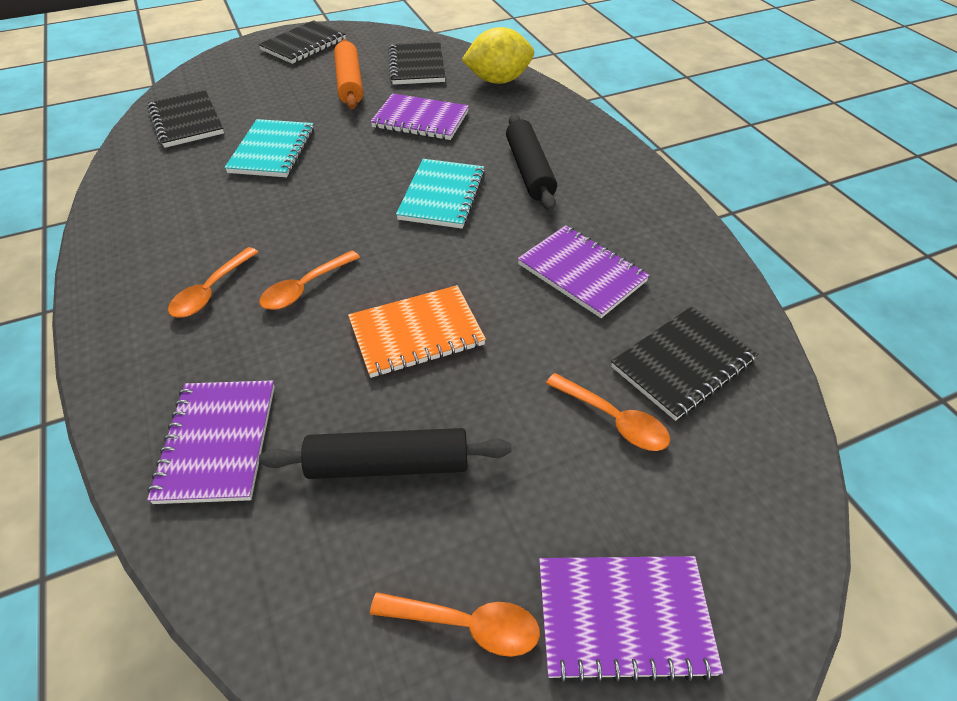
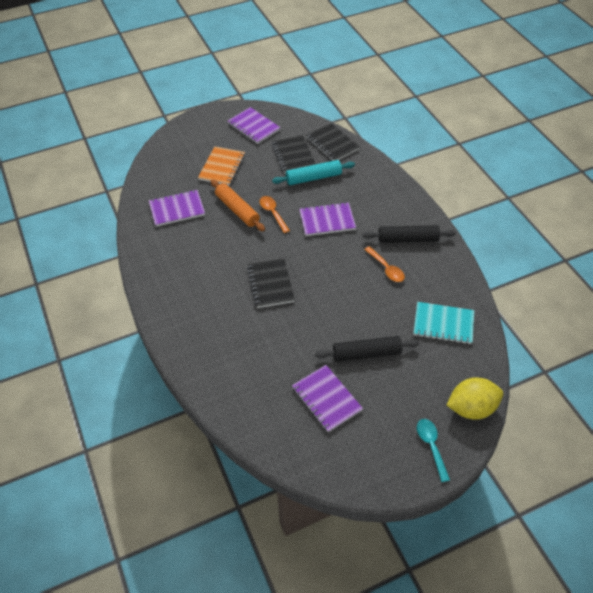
black notebook: [147,90,224,148] [258,20,346,64] [388,42,445,85] [611,306,759,421] = 4 -> [247,258,295,308] [272,135,315,174] [306,123,359,161] = 3
orange spoon: [168,247,258,318] [259,250,360,310] [370,592,540,657] [546,373,670,451] = 4 -> [259,196,290,233] [364,246,405,282] = 2
turquoise notebook: [224,119,314,177] [396,159,485,229] = 2 -> [414,302,474,344] = 1
turquoise rolling pin: none = 0 -> [272,160,355,185] = 1
turquoise spoon: none = 0 -> [417,419,450,482] = 1

